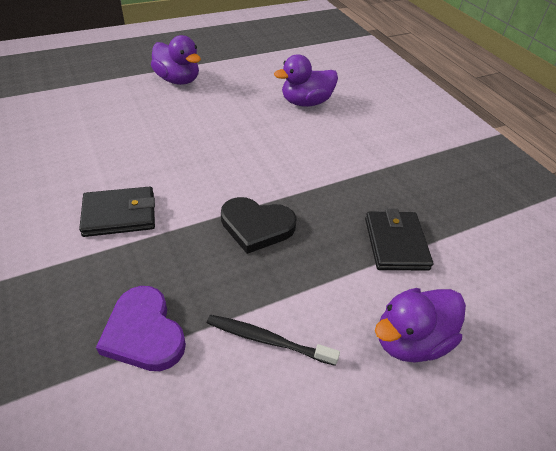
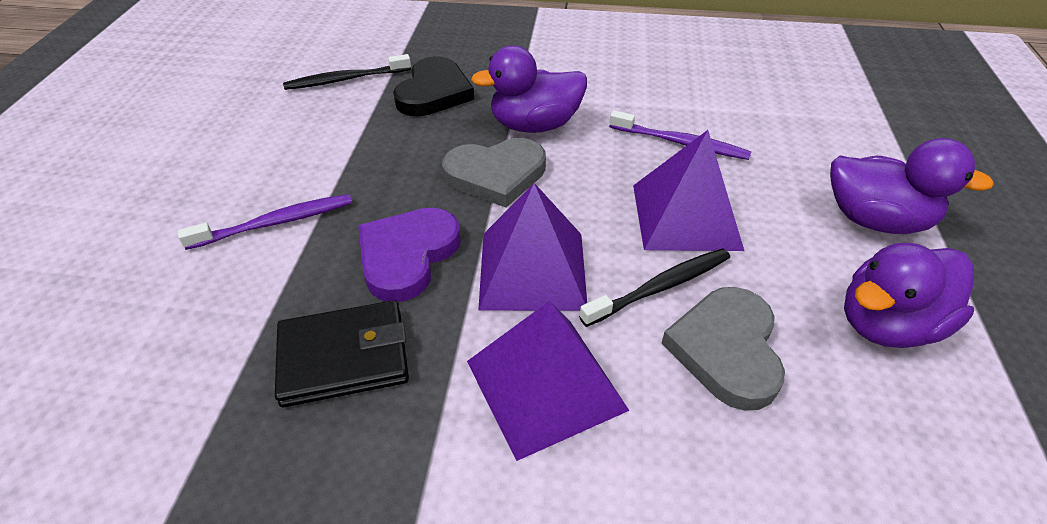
black toothbrush: [207,315,340,366] = 1 -> [283,54,411,90] [579,248,730,327] = 2
black wallet: [79,186,155,237] [365,209,433,270] = 2 -> [275,300,409,407] = 1
grey heart: none = 0 -> [442,138,546,208] [661,287,785,411] = 2
purple pyramid: none = 0 -> [467,301,630,461] [478,183,587,311] [633,130,744,251] = 3
purple toothbrush: none = 0 -> [178,194,352,250] [609,110,751,160] = 2

